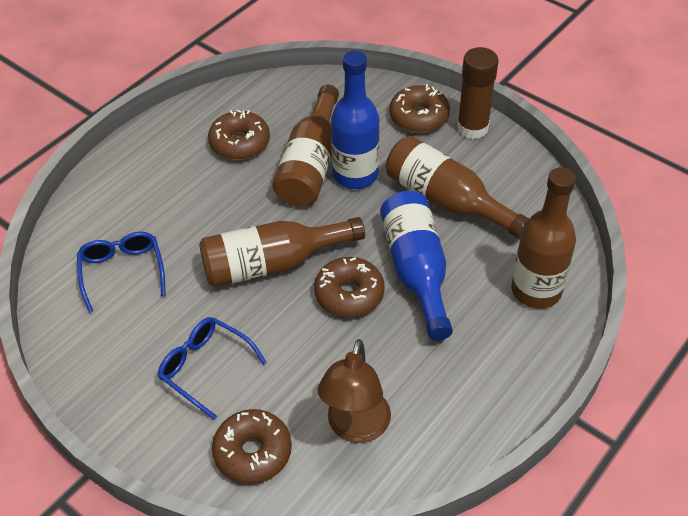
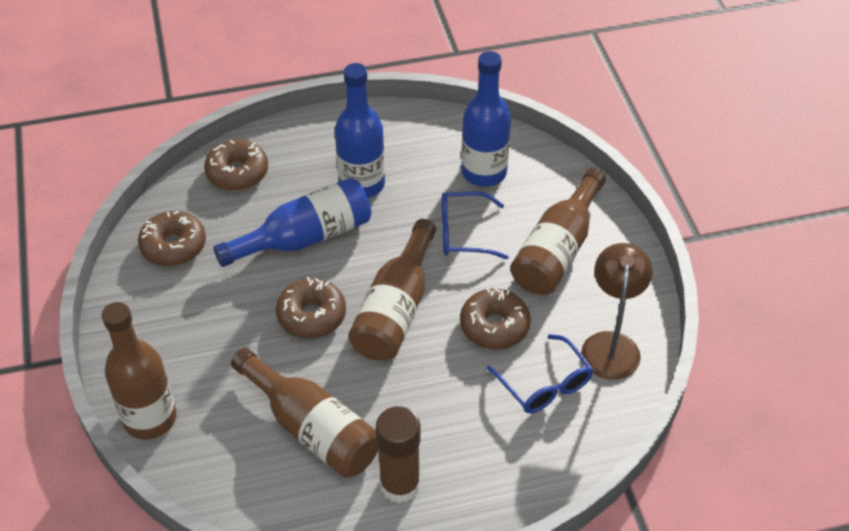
blue bottle: [331,51,380,189] [380,191,453,341] = 2 -> [213,178,371,267] [335,63,385,198] [461,51,511,187] = 3

